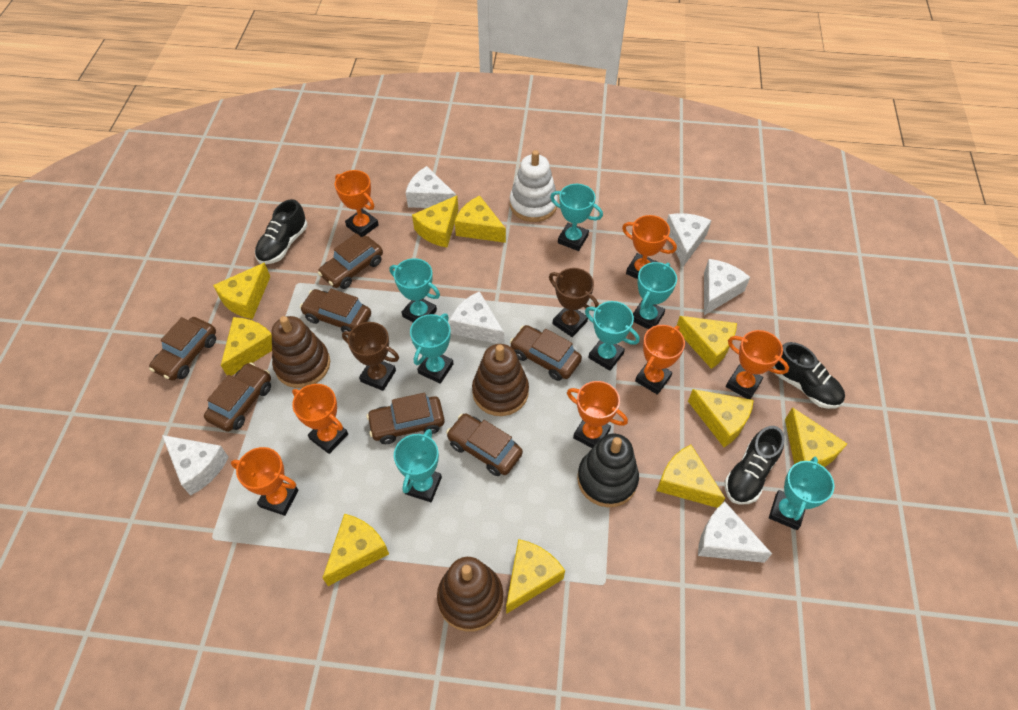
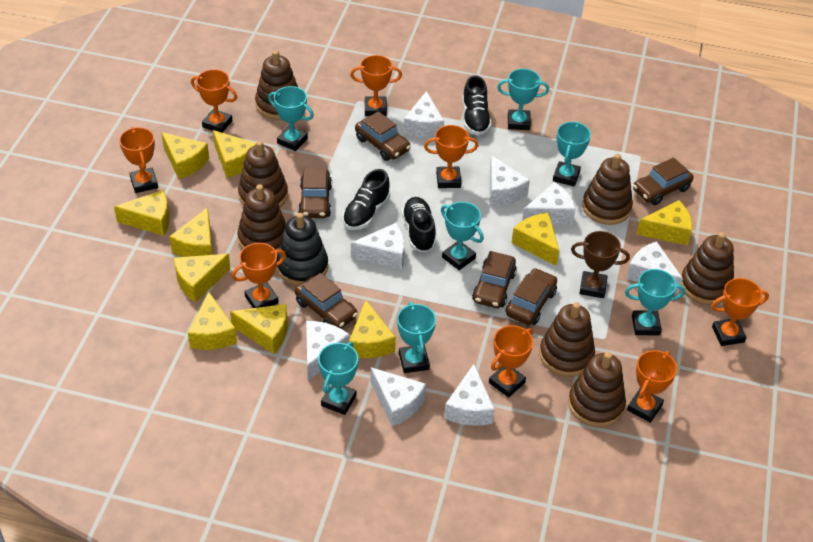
brown car: [149,317,216,381] [204,362,271,432] [300,289,371,332] [318,233,383,289] [367,393,445,444] [446,413,523,476] [510,325,582,381] = 7 -> [295,273,358,328] [298,168,332,218] [355,111,411,161] [472,251,517,308] [506,268,557,325] [633,157,694,205] = 6
brown stacking toy: [271,316,330,388] [437,557,503,632] [472,344,529,416] = 3 -> [237,184,286,254] [238,141,288,208] [255,50,298,120] [539,302,595,377] [568,352,626,427] [582,154,633,225] [681,232,734,305] = 7
brown trophy: [342,322,399,391] [549,268,599,337] = 2 -> [571,231,630,298] = 1
orange trophy: [231,447,298,516] [292,384,348,454] [335,170,379,237] [567,381,628,448] [622,215,677,279] [635,325,685,395] [726,330,789,399] = 7 -> [119,127,158,193] [191,69,237,133] [232,243,286,308] [350,55,402,116] [424,125,478,188] [489,325,533,398] [627,350,677,423] [711,278,769,346] = 8
white cheese: [162,435,228,496] [406,166,456,208] [449,291,504,344] [667,213,712,267] [698,502,772,563] [704,259,750,315] = 6 -> [306,321,350,380] [351,223,404,270] [370,367,426,426] [404,91,444,138] [444,364,495,426] [490,155,530,206] [522,182,576,225] [626,241,683,294] = 8
white stacking toy: [510,150,558,222] = 1 -> none = 0

